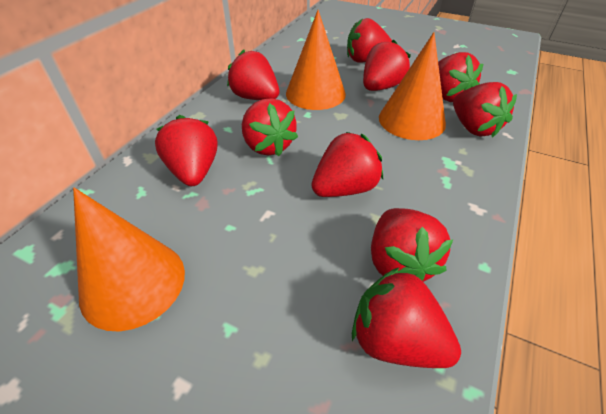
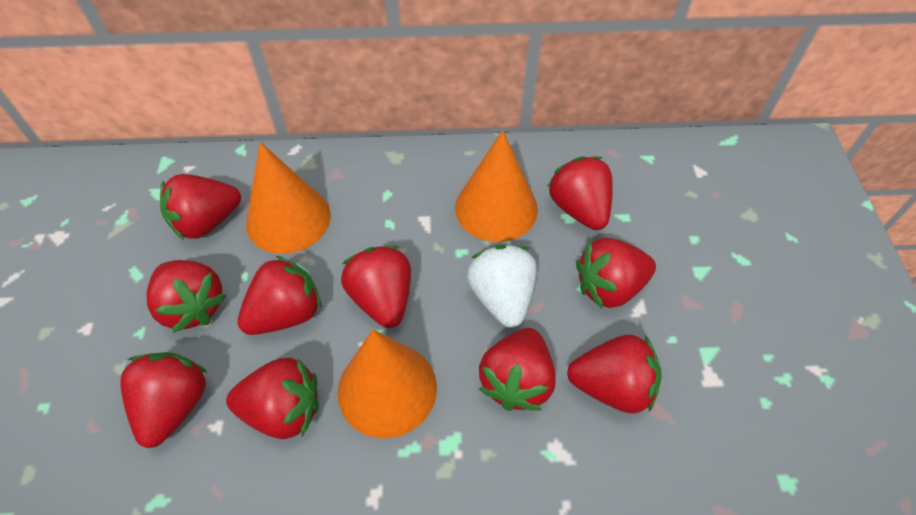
white strawberry: none = 0 -> [467,245,537,328] = 1

